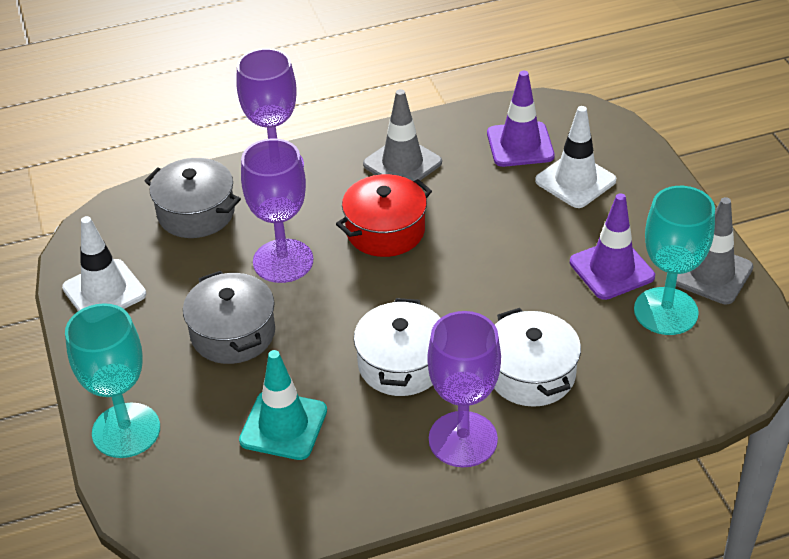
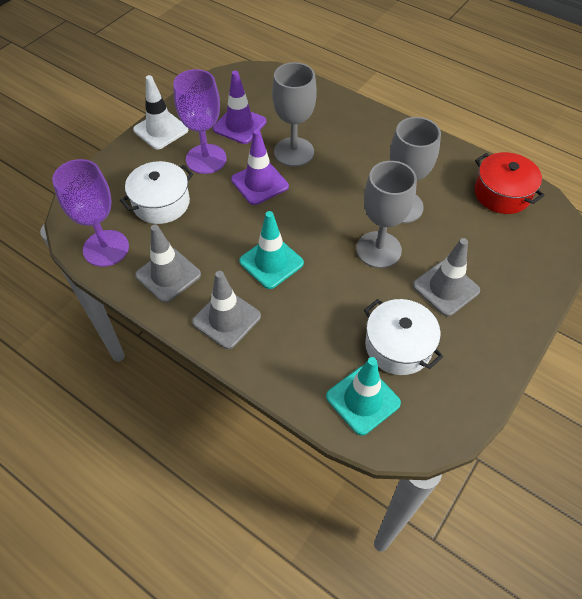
grey goblet: none = 0 -> [272,62,317,167] [356,161,417,268] [390,117,441,223] = 3
grey pot: [144,158,241,238] [183,271,275,364] = 2 -> none = 0
grey traffic cone: [363,89,442,181] [676,197,753,304] = 2 -> [135,224,201,303] [192,271,261,349] [413,238,480,316] = 3
purple goblet: [236,48,304,168] [241,139,313,283] [427,311,501,467] = 3 -> [52,159,129,267] [173,69,227,174] = 2
turquoise goblet: [65,303,160,458] [634,186,715,335] = 2 -> none = 0
turquoise traffic cone: [239,350,327,460] = 1 -> [239,211,304,289] [326,357,401,435] = 2
white traffic cone: [62,216,146,311] [535,106,616,208] = 2 -> [133,75,188,150] = 1

